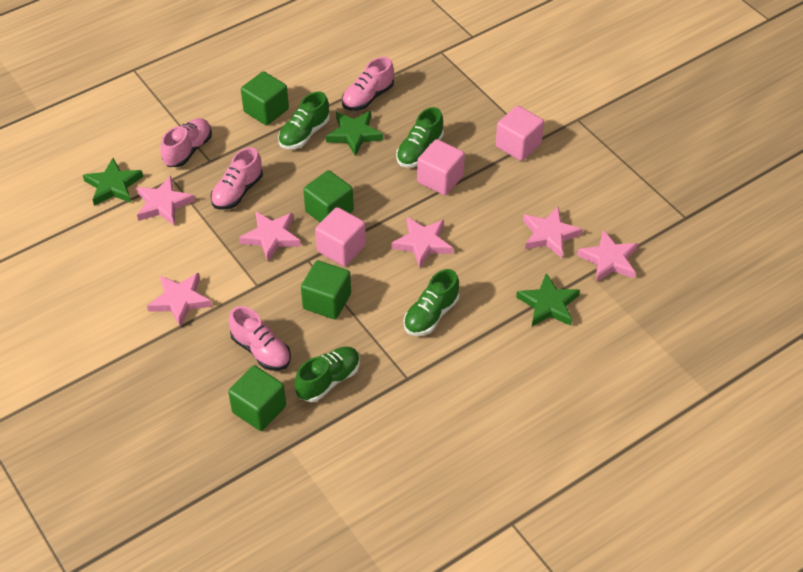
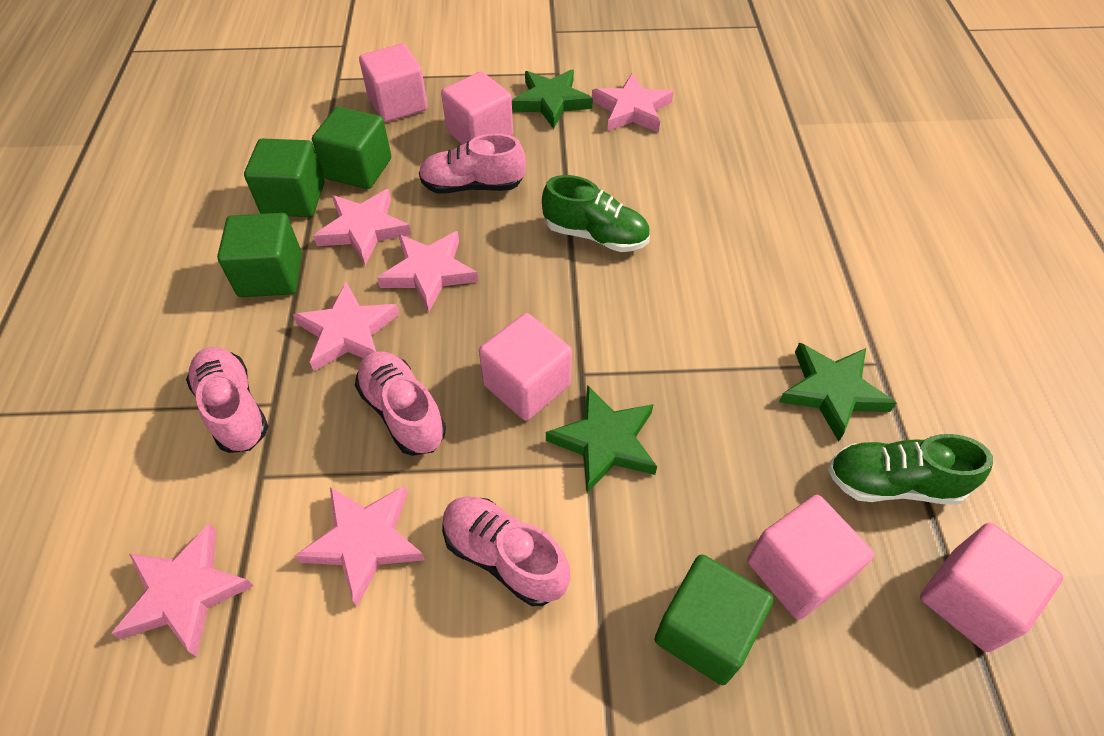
green shoe: [278,92,330,149] [294,347,360,402] [396,107,444,167] [404,269,459,336] = 4 -> [542,175,650,252] [828,434,993,504] = 2
pink cube: [315,207,366,266] [417,139,465,195] [496,106,544,161] = 3 -> [359,44,428,122] [441,71,513,145] [479,313,572,421] [747,495,874,620] [920,523,1063,652] = 5

